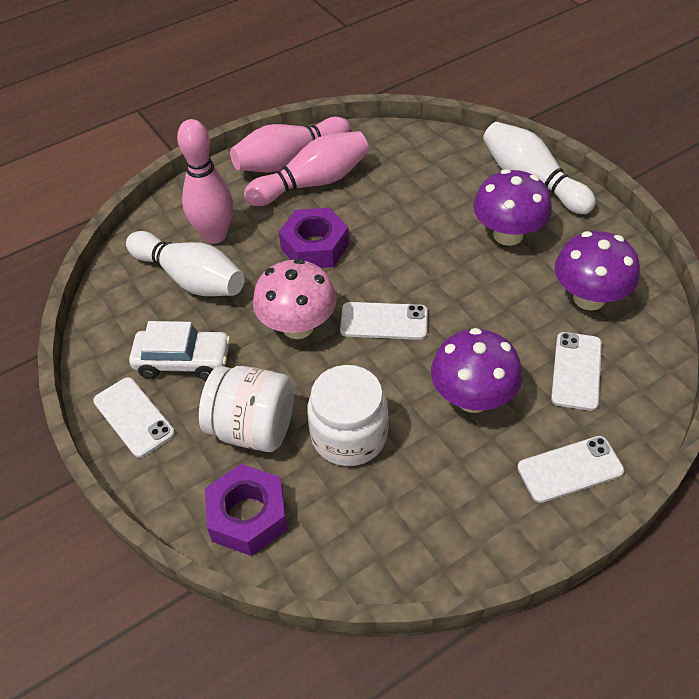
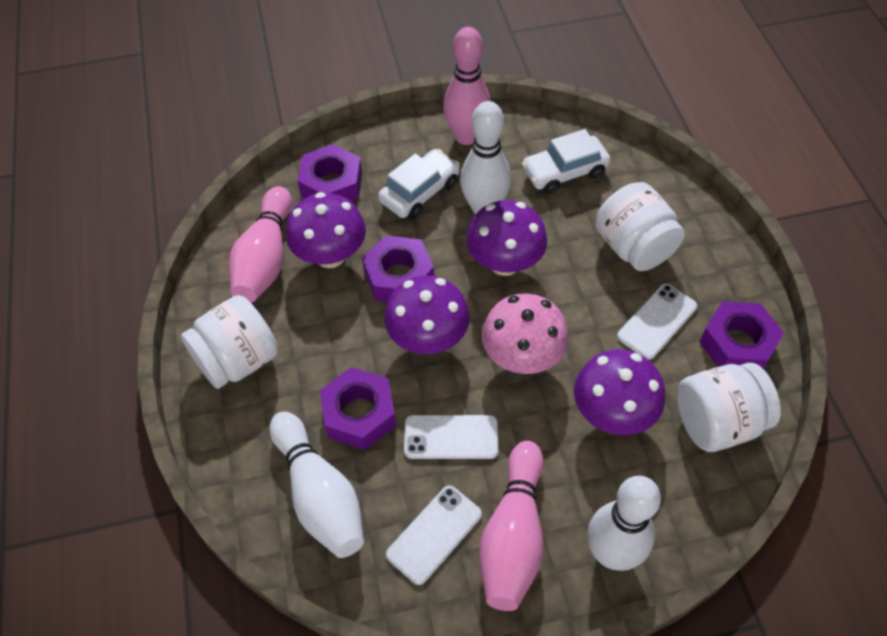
purple mushroom: [431,328,522,413] [473,169,552,246] [555,231,640,310] = 3 -> [286,192,366,268] [384,275,470,354] [466,200,547,276] [574,349,665,435] = 4
purple nut: [205,464,288,556] [279,208,349,268] = 2 -> [297,144,362,202] [320,367,396,450] [362,235,434,302] [699,301,784,369] = 4
white bowling pin: [126,231,245,296] [483,122,596,214] = 2 -> [270,412,364,558] [460,101,511,214] [588,476,661,571] = 3
white car: [129,321,230,380] = 1 -> [378,149,460,219] [522,129,610,194] = 2
white jar: [199,366,294,452] [307,365,388,466] = 2 -> [181,295,278,389] [595,182,685,271] [677,363,781,452] = 3
white phone: [93,377,175,458] [340,302,428,340] [517,436,624,503] [551,332,602,411] = 4 -> [386,486,482,585] [404,415,498,459] [617,284,697,360] = 3

